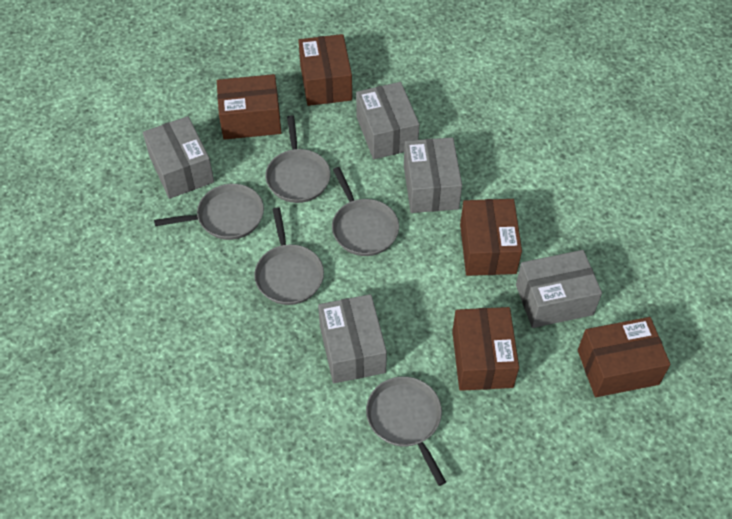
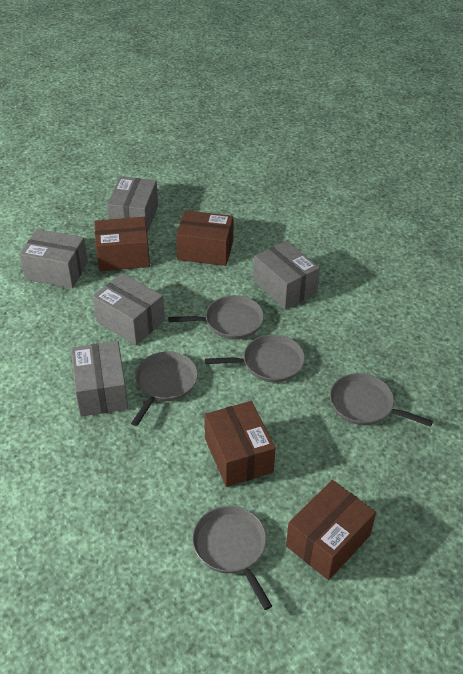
brown box: [217,74,281,140] [298,34,352,106] [452,307,519,391] [460,199,522,276] [578,317,671,397] = 5 -> [95,217,150,271] [176,210,234,266] [205,401,276,487] [286,480,376,580] = 4

